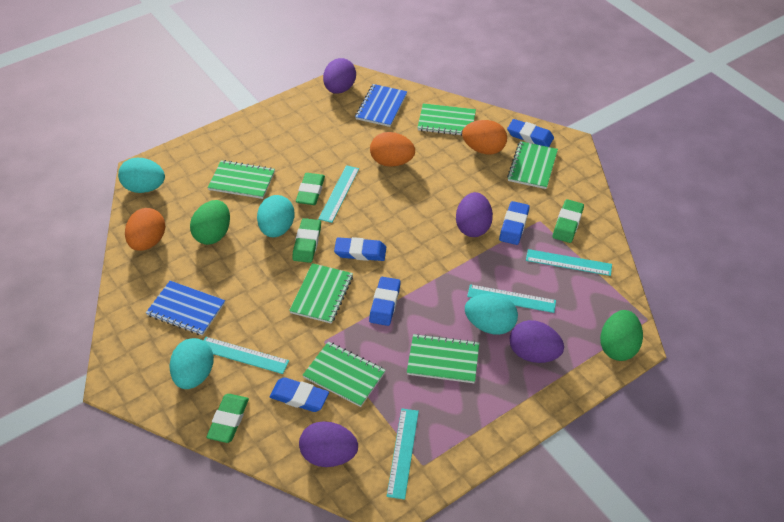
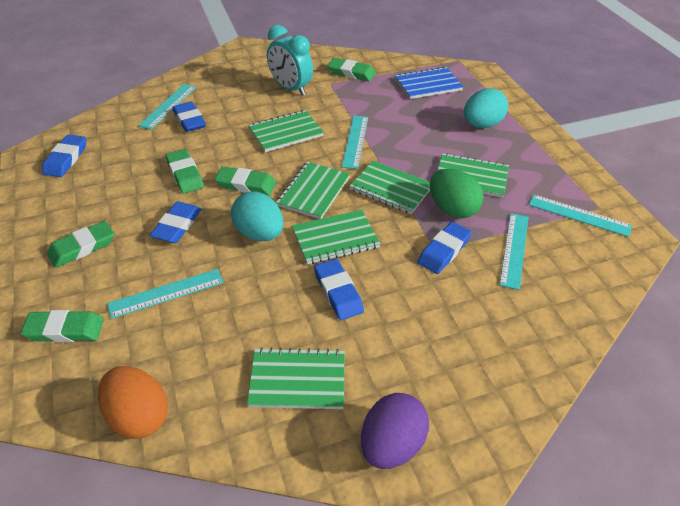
blue notebook: [146,281,225,336] [355,84,407,127] = 2 -> [395,67,463,99] = 1
green egg: [190,200,230,245] [600,310,643,361] = 2 -> [430,168,483,219] = 1
green eraser: [206,394,249,443] [292,218,321,263] [296,173,325,205] [553,199,584,243] = 4 -> [21,310,104,342] [47,221,114,268] [165,149,204,194] [215,166,276,195] [328,58,376,82] = 5
orange egg: [125,208,166,251] [370,132,415,167] [462,120,507,154] = 3 -> [98,366,168,439] = 1
purple egg: [299,421,358,467] [323,58,356,94] [456,192,493,237] [510,320,564,363] = 4 -> [361,393,429,469] = 1
turquoise clock: none = 0 -> [267,25,313,96] = 1
turquoise egg: [118,158,165,193] [169,338,214,389] [257,195,295,237] [465,293,518,335] = 4 -> [231,191,284,241] [464,88,508,128] = 2

